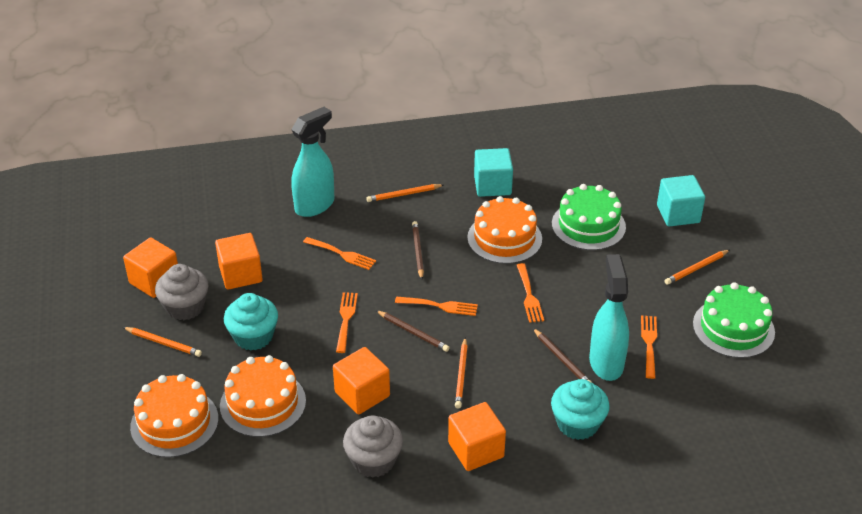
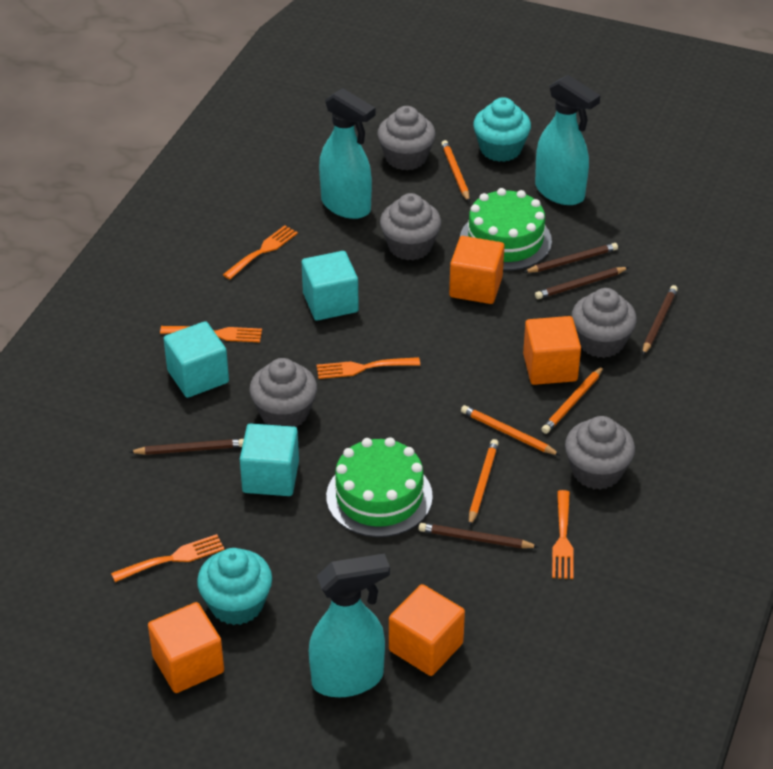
brown pencil: [376,310,450,352] [412,221,424,280] [533,328,592,383] = 3 -> [129,439,244,455] [419,523,539,548] [524,243,618,273] [535,267,629,299] [643,285,678,355] = 5
grey cupcake: [155,264,208,320] [343,415,403,478] = 2 -> [249,358,317,427] [377,106,435,170] [380,193,441,260] [565,416,635,490] [572,288,637,358] = 5
orange cake: [130,374,219,458] [220,355,306,437] [467,196,542,264] = 3 -> none = 0
turquoise cube: [474,148,513,197] [657,175,705,226] = 2 -> [163,321,229,398] [240,423,299,496] [302,251,359,321] = 3
turquoise spray bottle: [291,107,334,217] [589,254,629,381] = 2 -> [309,553,390,697] [319,88,375,219] [535,75,600,205] = 3

